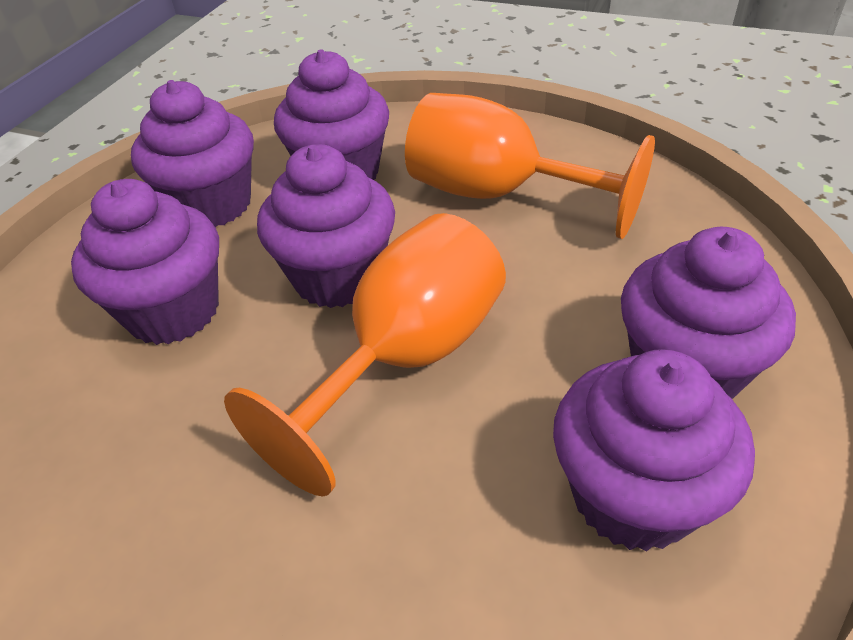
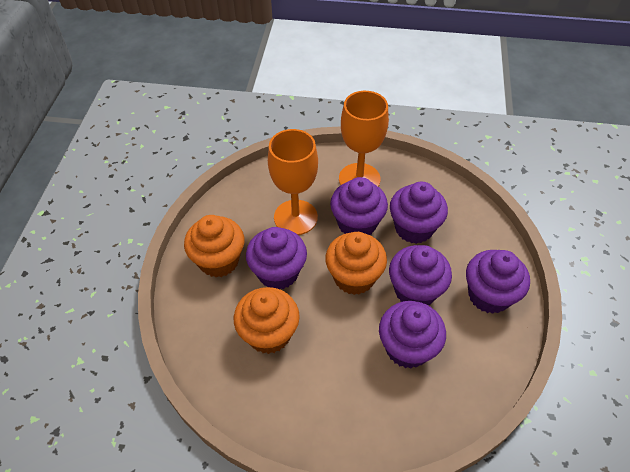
orange cupcake: none = 0 -> [184,215,244,277] [234,287,300,354] [325,232,387,295] = 3

